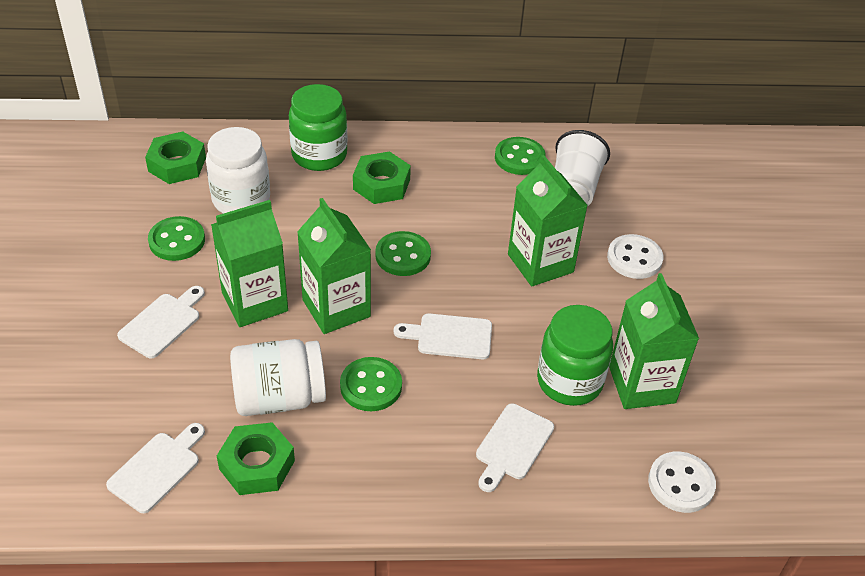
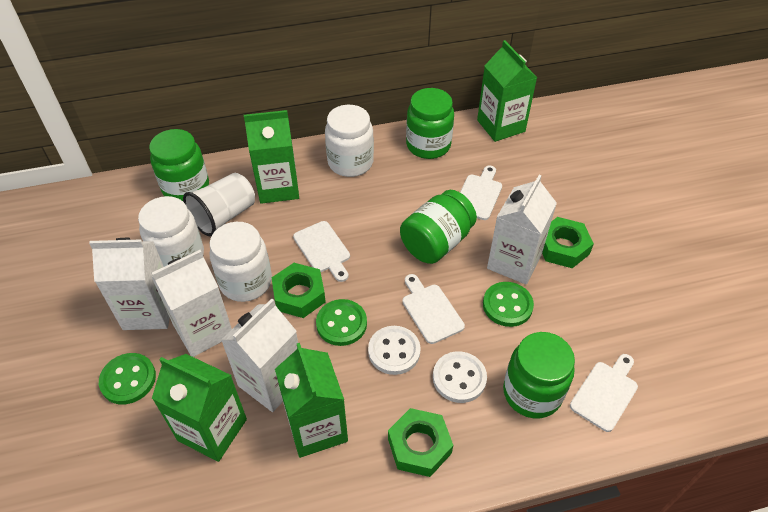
green button: [148,216,205,261] [340,357,402,411] [375,231,431,276] [495,137,545,175] = 4 -> [99,353,156,405] [316,299,367,346] [483,282,534,327] = 3
green jar: [289,84,348,171] [537,305,613,406] = 2 -> [149,129,209,201] [400,190,477,264] [406,88,454,159] [503,332,575,418] = 4
white carton: none = 0 -> [89,238,170,330] [151,250,232,357] [221,299,298,412] [487,175,557,284] = 4
white jar: [206,127,270,214] [230,339,326,416] = 2 -> [138,196,204,267] [210,222,272,302] [325,105,374,177] = 3

